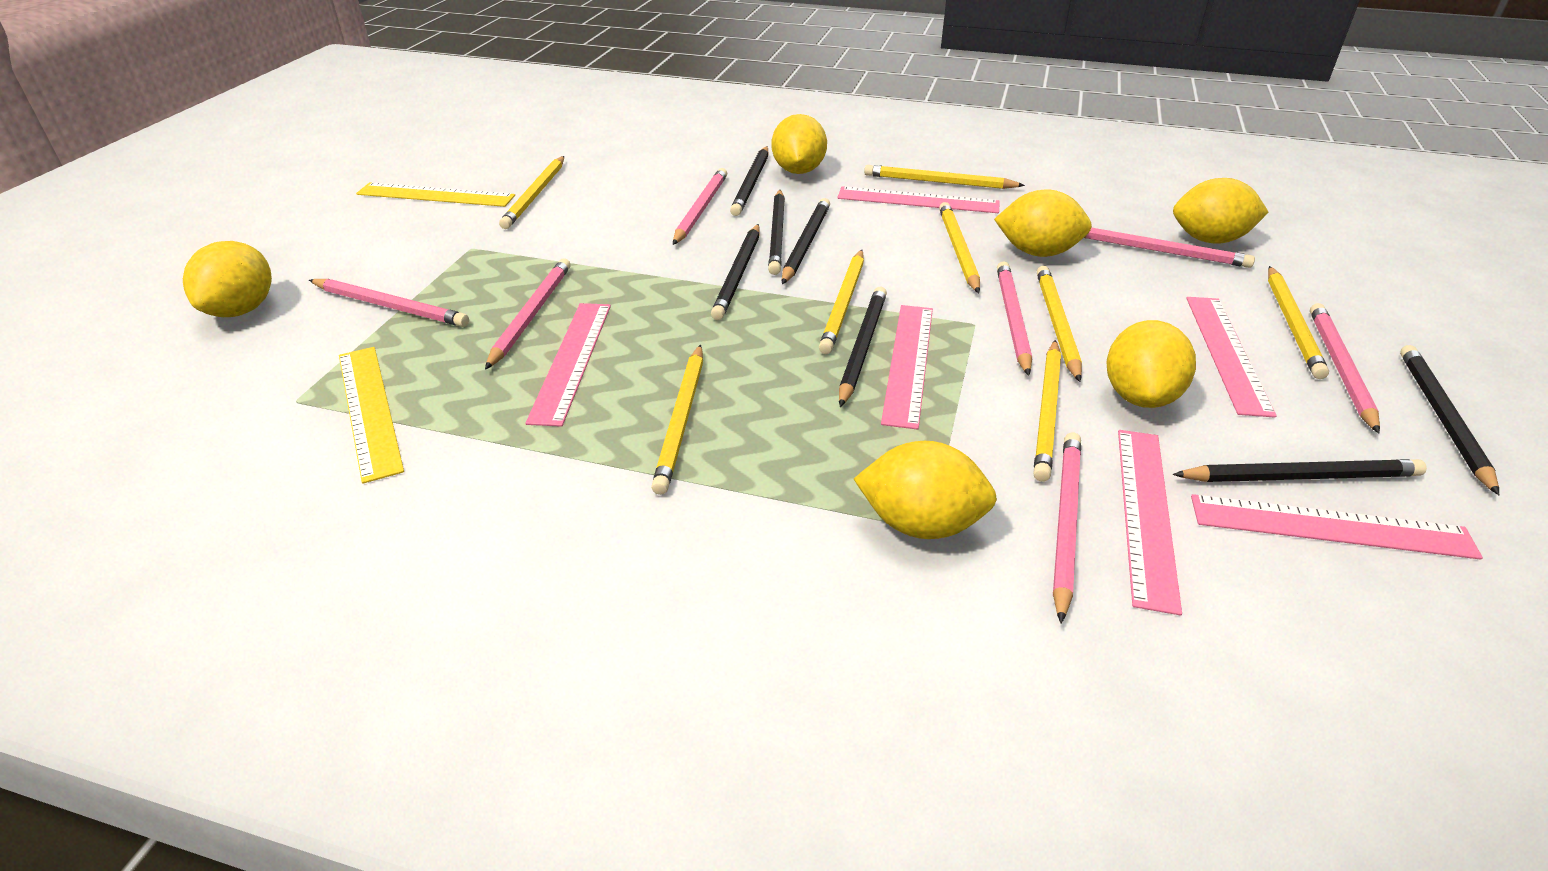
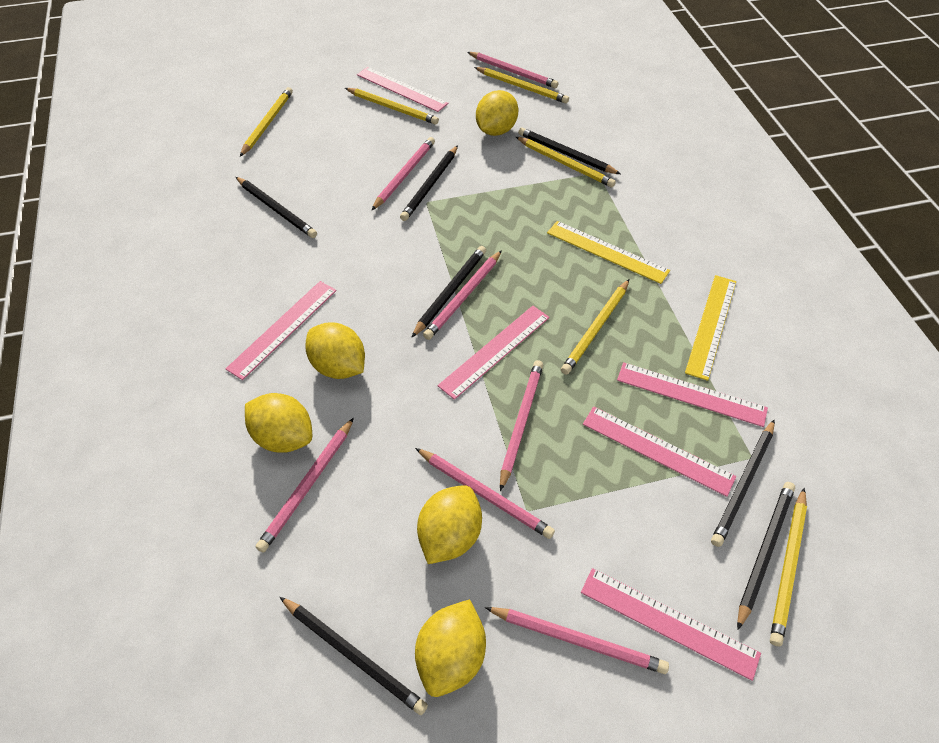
yellow lemon: [183,241,272,317] [772,114,827,174] [854,441,997,539] [994,190,1092,257] [1106,320,1196,408] [1173,178,1268,244] = 6 -> [245,393,312,453] [305,322,365,379] [415,599,486,697] [417,485,482,564] [476,90,518,136] = 5
yellow pencil: [499,156,564,229] [651,344,703,495] [819,250,864,354] [864,165,1025,189] [939,202,980,293] [1033,340,1061,482] [1037,266,1082,382] [1268,266,1329,379] = 8 -> [240,87,293,157] [345,88,439,125] [474,67,569,104] [516,137,616,188] [561,279,629,375] [770,488,807,647] = 6

